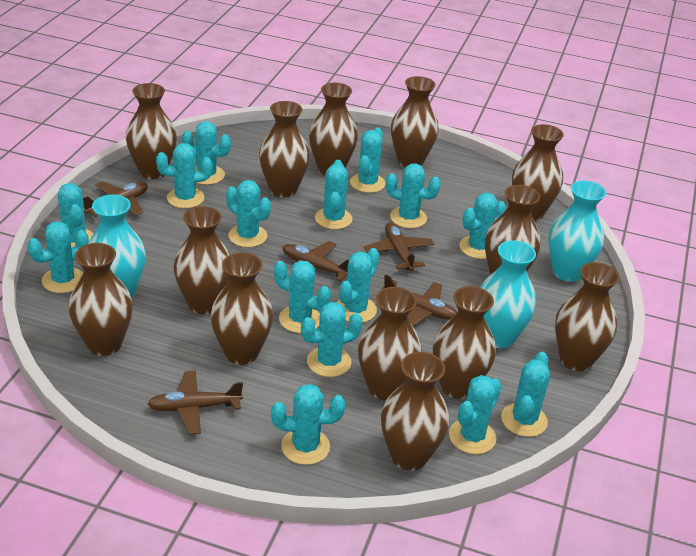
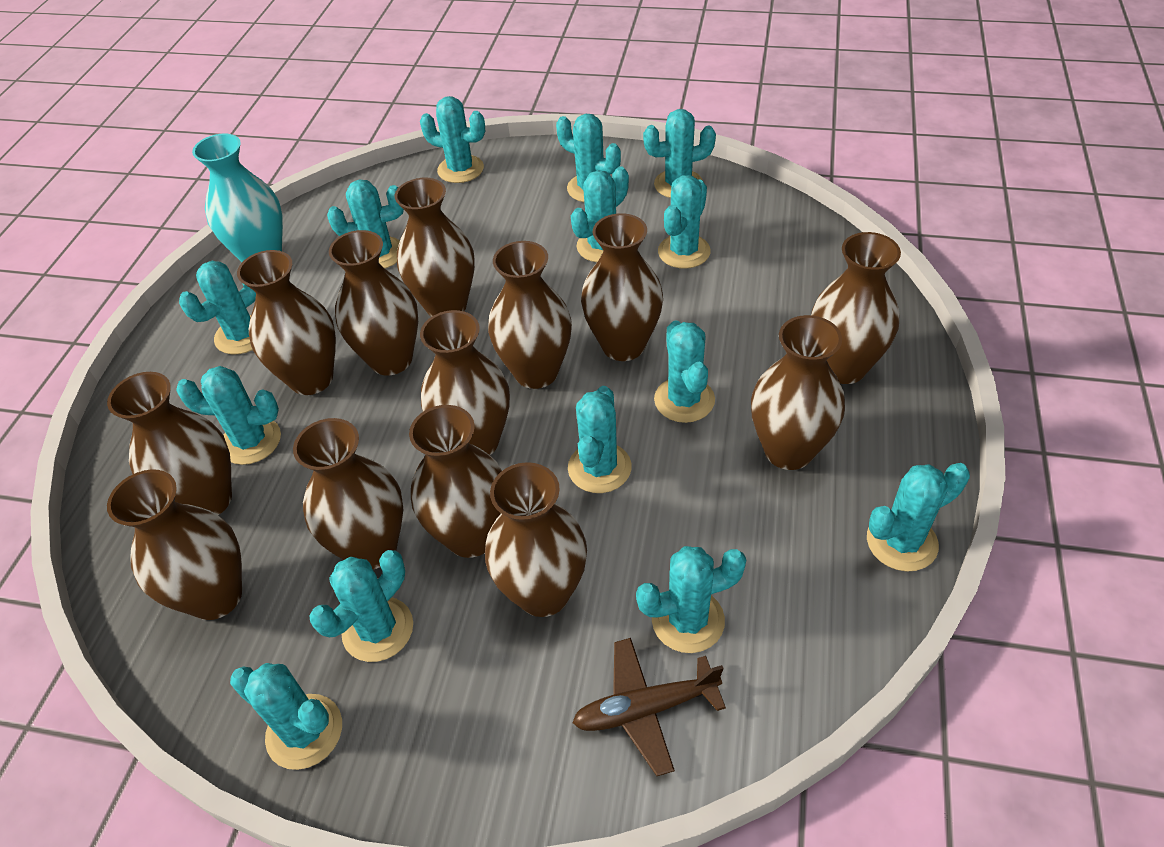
brown plane: [83,181,148,217] [147,371,243,434] [283,241,349,281] [364,222,434,271] [383,274,457,326] = 5 -> [572,638,726,776] = 1
turquoise cactus: [27,221,89,293] [58,183,94,248] [156,143,212,208] [182,121,231,185] [226,180,271,247] [271,384,345,465] [274,260,331,333] [301,302,363,377] [315,160,353,229] [337,248,380,323] [350,127,386,193] [386,164,441,228] [449,375,502,454] [459,193,506,259] [501,352,550,437] = 15 -> [176,366,281,465] [179,261,256,354] [230,663,342,770] [309,550,413,662] [327,180,404,268] [420,96,485,183] [556,114,621,202] [568,386,632,493] [571,166,629,262] [636,546,747,653] [643,109,716,198] [654,321,715,423] [658,175,711,269] [867,463,970,572] = 14
turquoise vase: [88,195,146,299] [480,240,536,348] [549,181,606,282] = 3 -> [192,134,283,262] = 1

